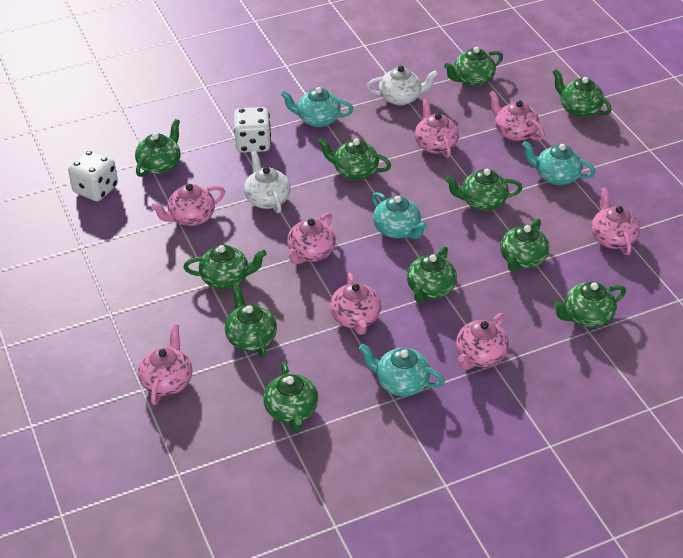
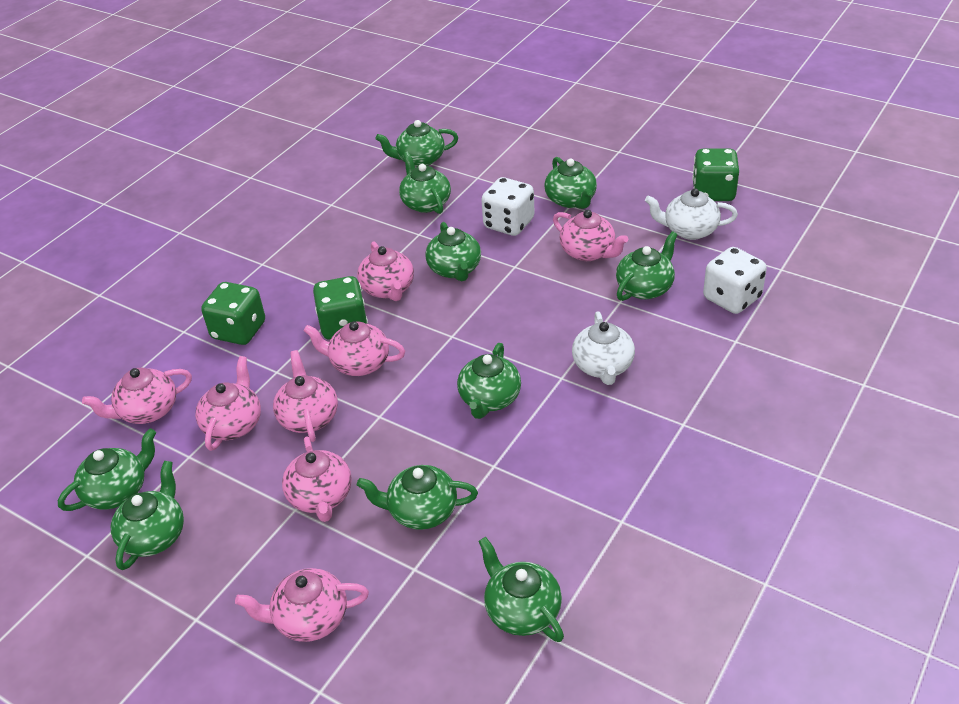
green dice: none = 0 -> [201,282,265,345] [313,276,368,340] [692,148,739,201] = 3
green teapot: [135,119,181,177] [183,245,267,289] [225,284,277,358] [263,362,318,431] [318,138,391,180] [407,246,457,303] [444,47,503,86] [445,169,522,211] [500,218,549,272] [553,69,612,117] [553,282,626,327] = 11 -> [58,428,156,511] [111,461,184,570] [357,465,478,530] [375,120,458,167] [399,152,451,214] [425,222,481,282] [457,343,521,419] [479,537,564,642] [544,157,597,209] [616,231,678,301] = 10
turquoise teapot: [281,87,353,127] [359,344,445,396] [372,192,427,239] [522,141,596,185] = 4 -> none = 0

